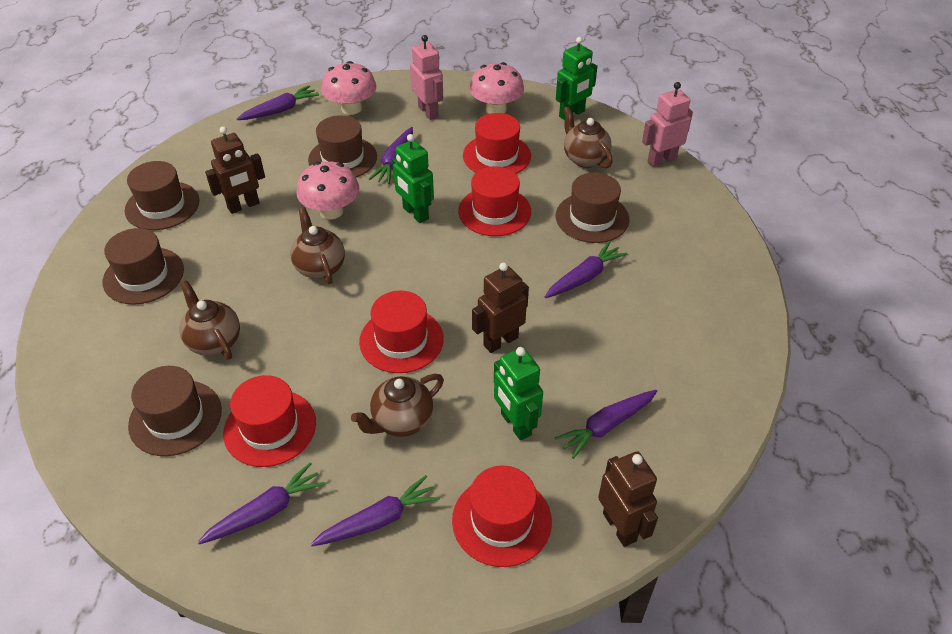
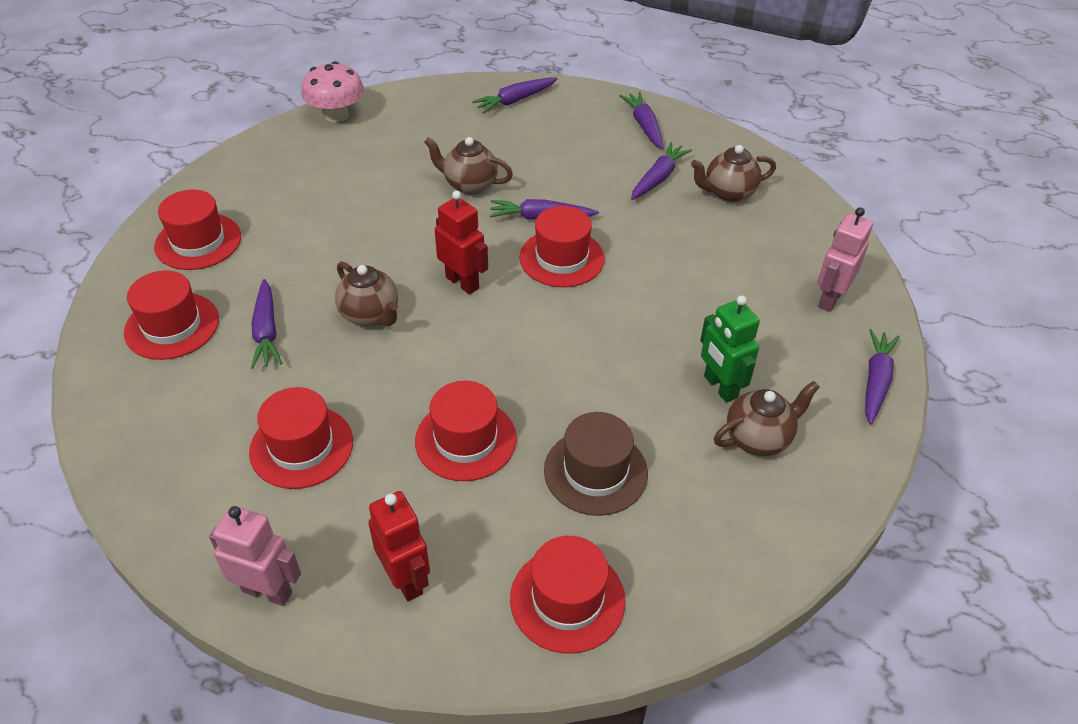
brown hat: [103,228,184,305] [125,161,200,230] [128,366,222,456] [308,115,377,178] [556,172,630,243] = 5 -> [544,412,648,516] = 1
brown robot: [205,126,265,214] [472,262,529,353] [598,451,658,547] = 3 -> none = 0
green robot: [392,134,434,223] [494,347,543,440] [556,37,597,120] = 3 -> [700,295,760,403] = 1
pink mushroom: [297,161,359,219] [321,61,376,115] [469,62,524,114] = 3 -> [302,61,364,122] = 1
red hat: [223,375,316,467] [359,291,444,373] [452,466,552,567] [458,166,531,236] [463,113,531,174] = 5 -> [124,270,219,360] [154,189,241,270] [249,387,353,489] [415,381,517,481] [510,536,626,654] [520,206,605,287] = 6
red robot: none = 0 -> [368,491,430,601] [435,191,488,295] = 2

